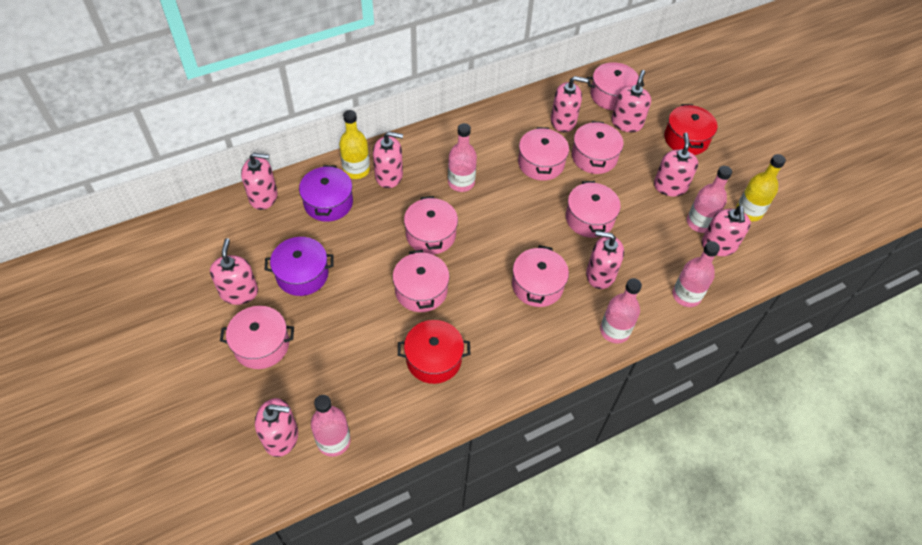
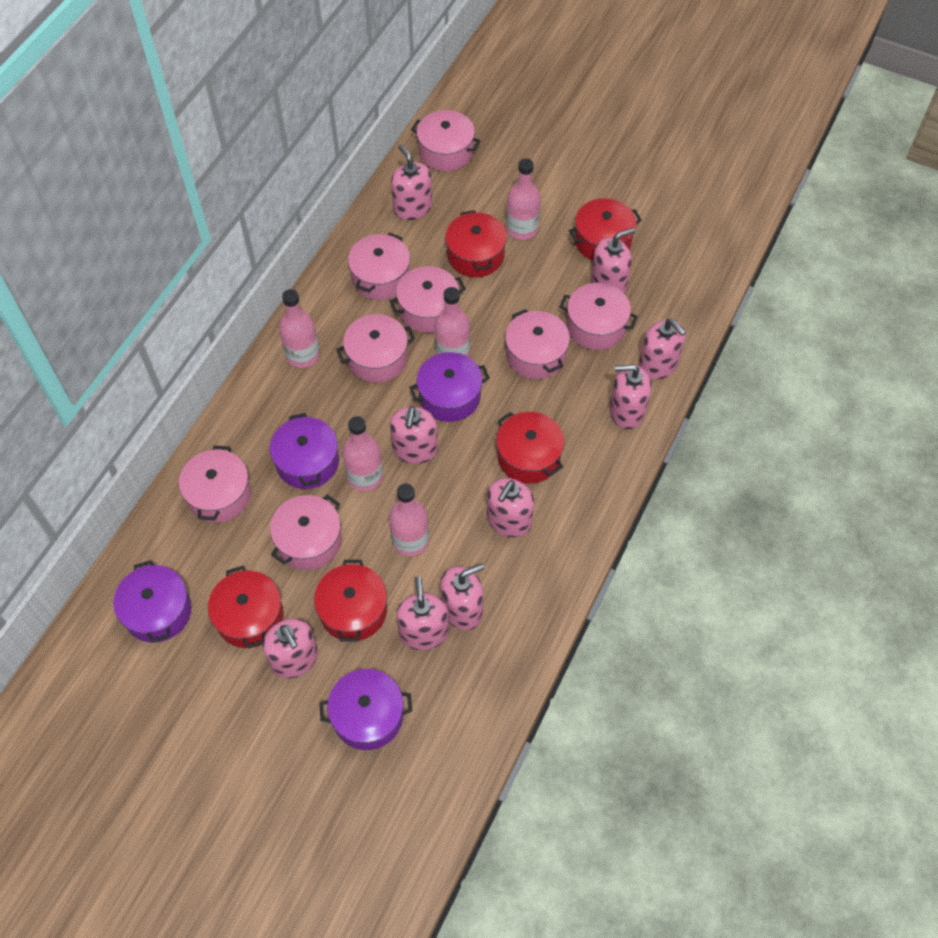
purple pot: [264,237,334,296] [299,165,353,222] = 2 -> [113,560,191,643] [270,413,339,489] [319,669,412,750] [409,352,490,422] = 4
red pot: [398,320,470,384] [664,104,718,155] = 2 -> [208,566,284,648] [314,560,387,642] [445,210,507,277] [496,412,564,484] [569,198,642,261] = 5
yellow bottle: [339,110,370,179] [736,154,786,221] = 2 -> none = 0

